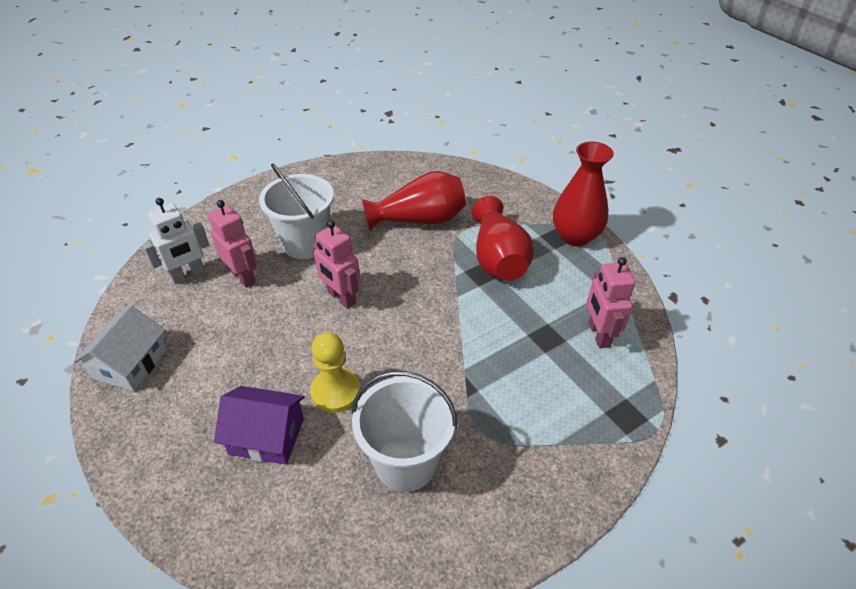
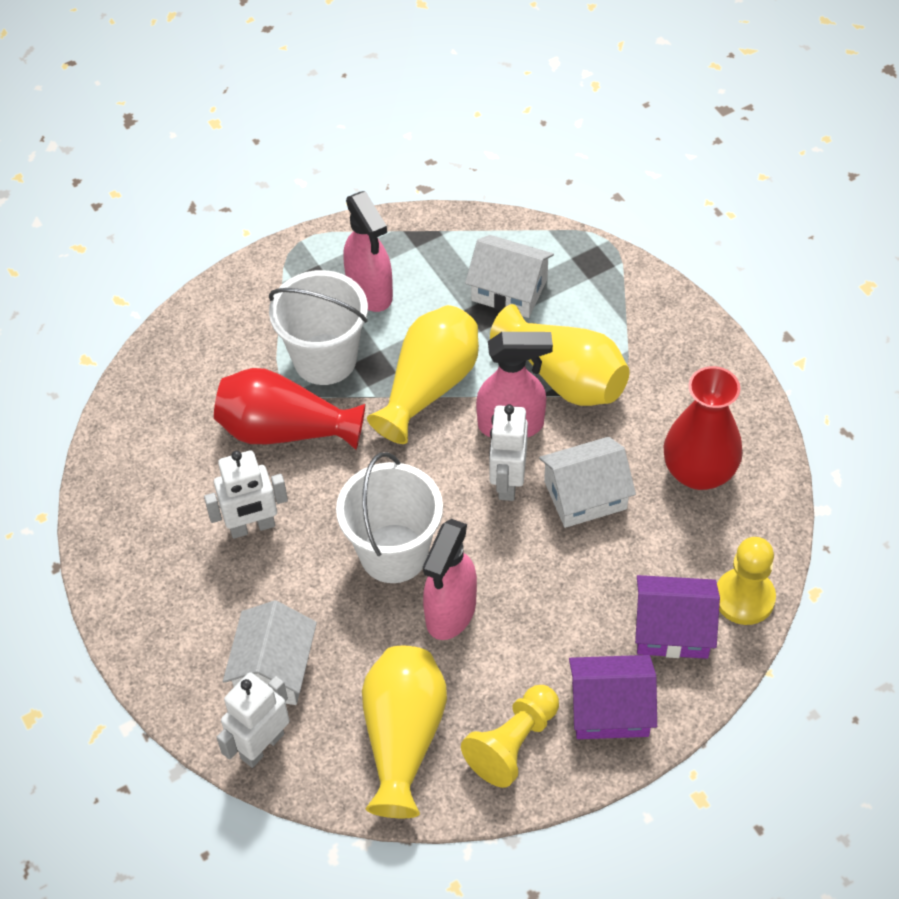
pink robot: [208,200,257,288] [312,220,361,309] [586,257,635,348] = 3 -> none = 0
pink spray bottle: none = 0 -> [343,191,393,312] [423,519,477,640] [476,332,553,438] = 3
purple house: [214,386,305,465] = 1 -> [569,655,657,739] [635,575,720,659] = 2
red vase: [362,171,466,230] [472,196,534,281] [553,142,614,246] = 3 -> [214,368,366,450] [664,366,743,490] = 2
white house: [74,305,167,391] = 1 -> [223,600,317,705] [465,235,554,318] [539,437,636,528] = 3
white robot: [143,198,210,284] = 1 -> [204,450,288,539] [217,672,290,768] [489,405,528,501] = 3
yellow pawn: [310,332,360,413] = 1 -> [461,685,559,788] [717,537,776,625] = 2
yellow vase: none = 0 -> [362,646,447,818] [367,305,479,444] [490,304,630,406] = 3

